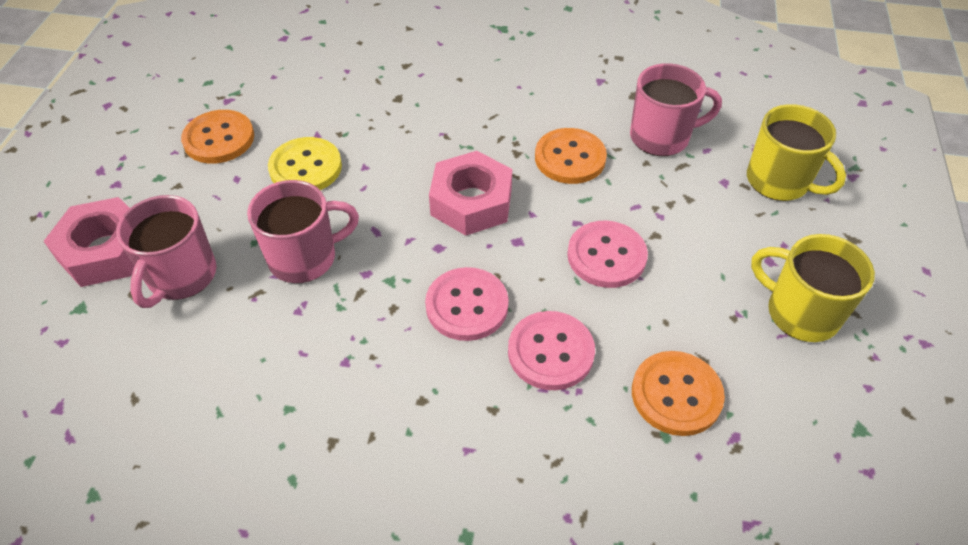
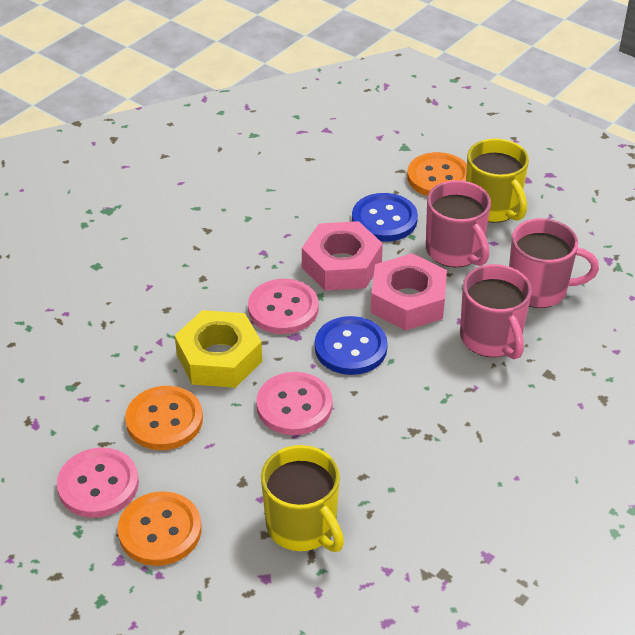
blue button: none = 0 -> [315,316,388,375] [352,193,418,242] = 2
yellow button: [268,137,342,190] = 1 -> none = 0
yellow nut: none = 0 -> [175,310,262,388] = 1

